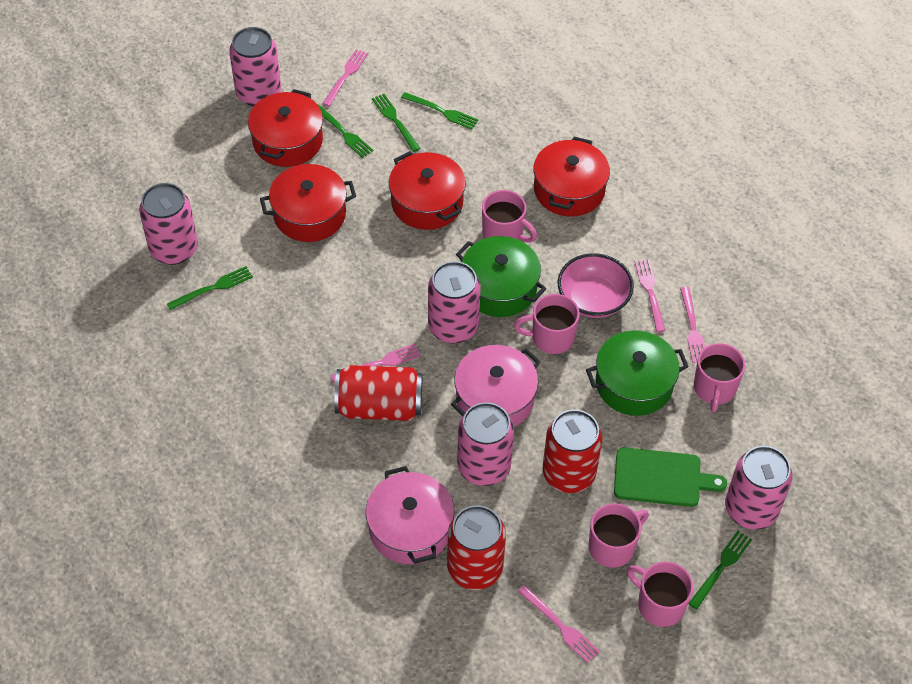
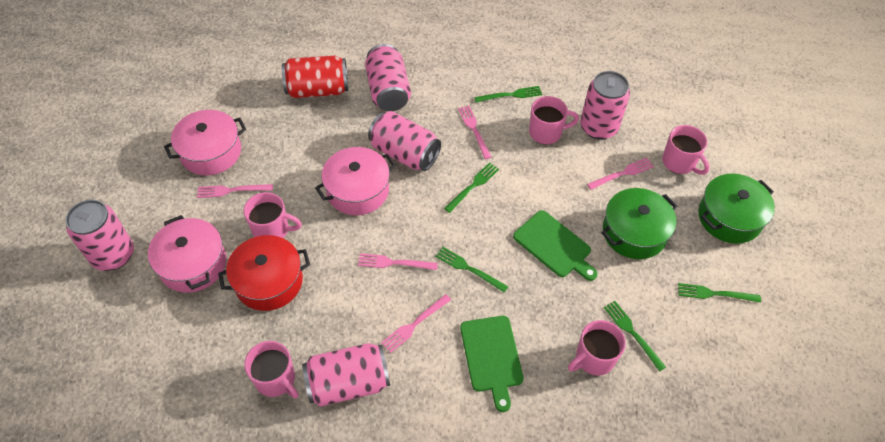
green cutting board: [614,447,727,507] = 1 -> [460,316,524,412] [513,210,598,281] = 2
pink bowl: [558,253,634,318] = 1 -> none = 0
pink pot: [366,466,454,564] [451,345,541,427] = 2 -> [148,215,226,293] [164,110,246,175] [315,147,396,215] = 3
red can: [334,365,422,421] [447,505,506,590] [543,409,602,493] = 3 -> [282,55,348,98] = 1
red pot: [248,89,323,167] [260,164,356,242] [389,151,466,230] [533,137,610,216] = 4 -> [218,235,310,311] = 1

